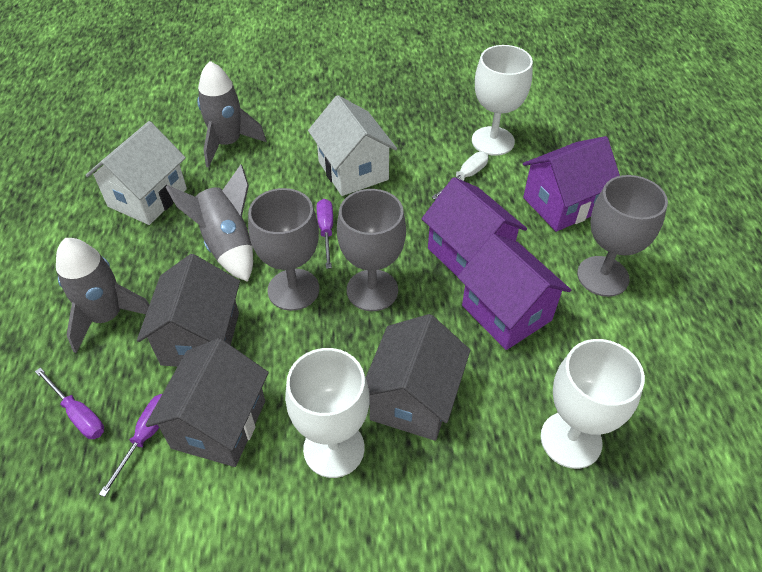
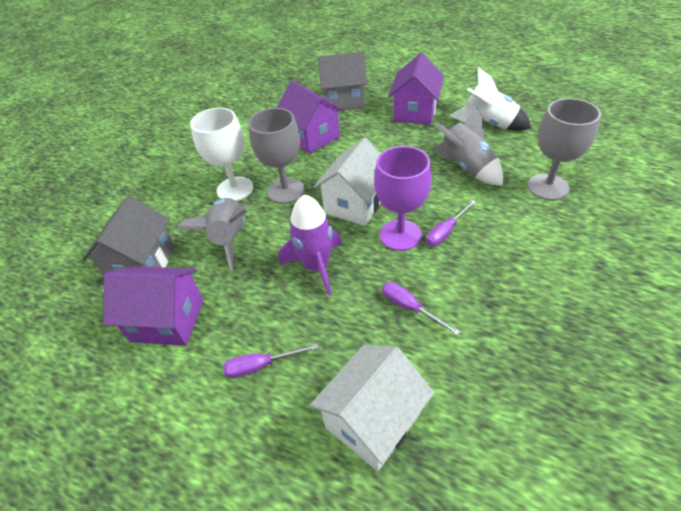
grey goblet: [248,188,319,311] [337,189,406,311] [577,175,668,297] = 3 -> [248,108,305,204] [528,98,601,200] = 2
grey house: [137,254,240,367] [145,338,269,467] [366,314,470,441] = 3 -> [82,196,175,276] [318,51,367,111] = 2
grey rocket: [56,238,150,353] [166,165,253,282] [197,61,266,168] = 3 -> [177,198,247,271] [433,105,503,186] = 2
purple goblet: none = 0 -> [374,146,432,251] = 1
purple rocket: none = 0 -> [279,194,342,296] = 1
white goblet: [285,348,370,478] [472,45,533,156] [540,339,645,469] = 3 -> [190,108,253,201] = 1
white rocket: none = 0 -> [450,67,531,131] = 1
white screwdriver: [431,152,488,200] = 1 -> none = 0

